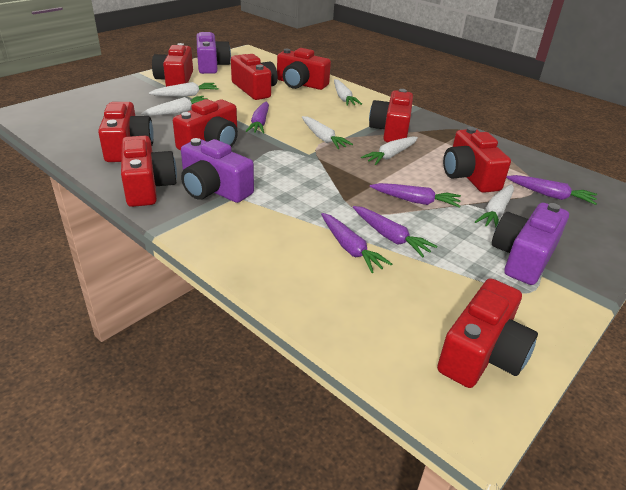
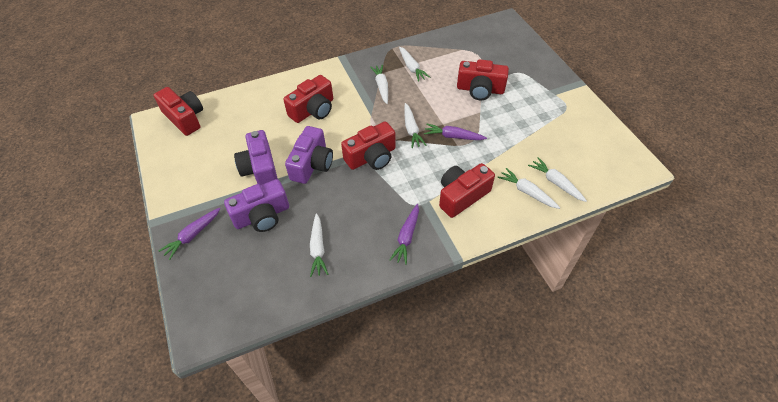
purple carrot: [246,101,269,133] [321,213,392,273] [353,206,438,257] [370,183,461,208] [506,175,597,205] = 5 -> [159,208,221,260] [390,204,419,265] [424,123,487,140] = 3
red camera: [98,102,154,162] [121,136,177,207] [152,43,193,87] [173,99,238,150] [231,54,278,100] [277,48,331,90] [369,89,413,142] [437,278,538,388] [443,127,511,193] = 9 -> [154,87,203,136] [283,75,333,123] [341,121,395,170] [439,163,495,218] [457,59,509,100] = 5

